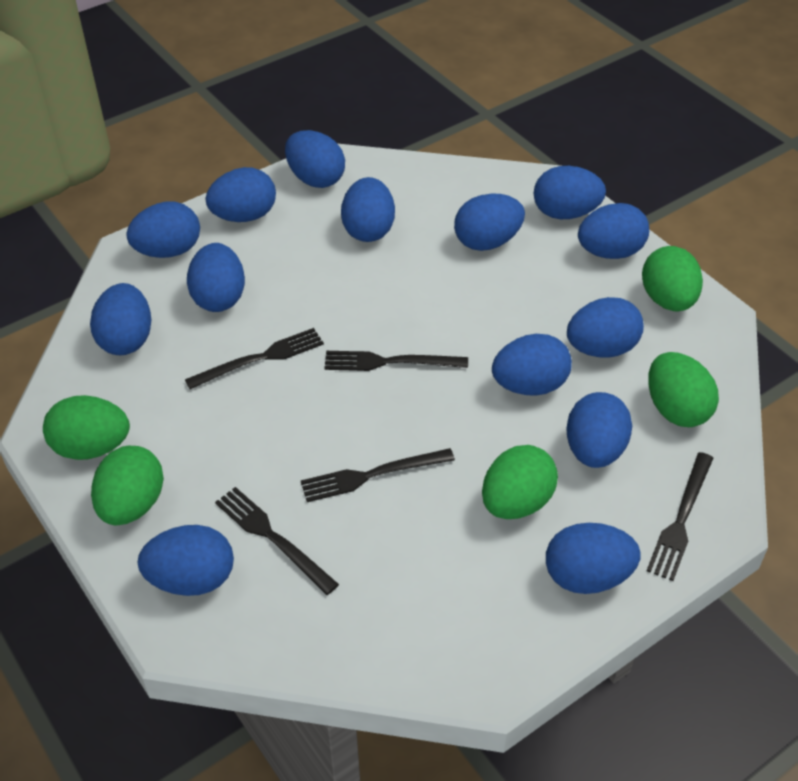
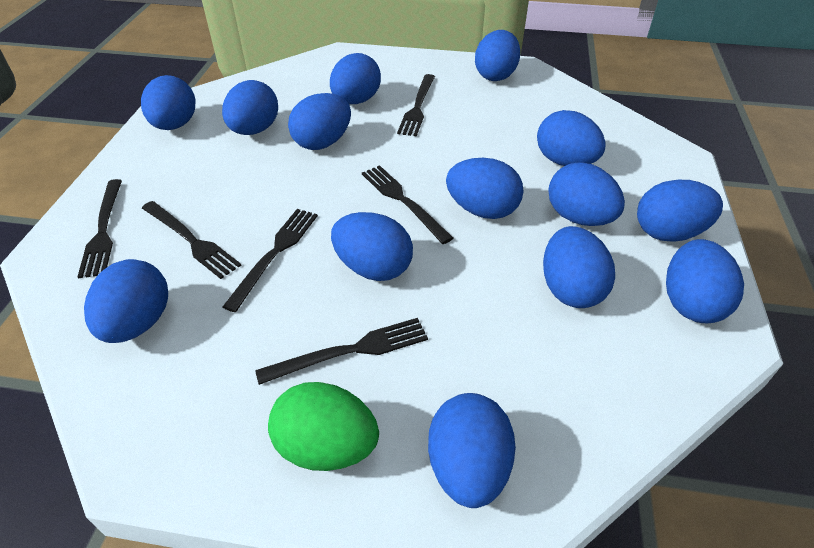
black fork: [185,328,324,389] [215,487,339,595] [301,448,455,502] [324,351,468,371] [647,452,713,581] = 5 -> [77,179,122,278] [142,201,242,279] [223,209,318,312] [255,318,428,385] [362,165,453,244] [397,74,435,136] = 6
green egg: [43,395,130,460] [91,446,164,526] [482,445,558,519] [642,246,703,311] [648,352,719,427] = 5 -> [268,382,379,471] = 1

